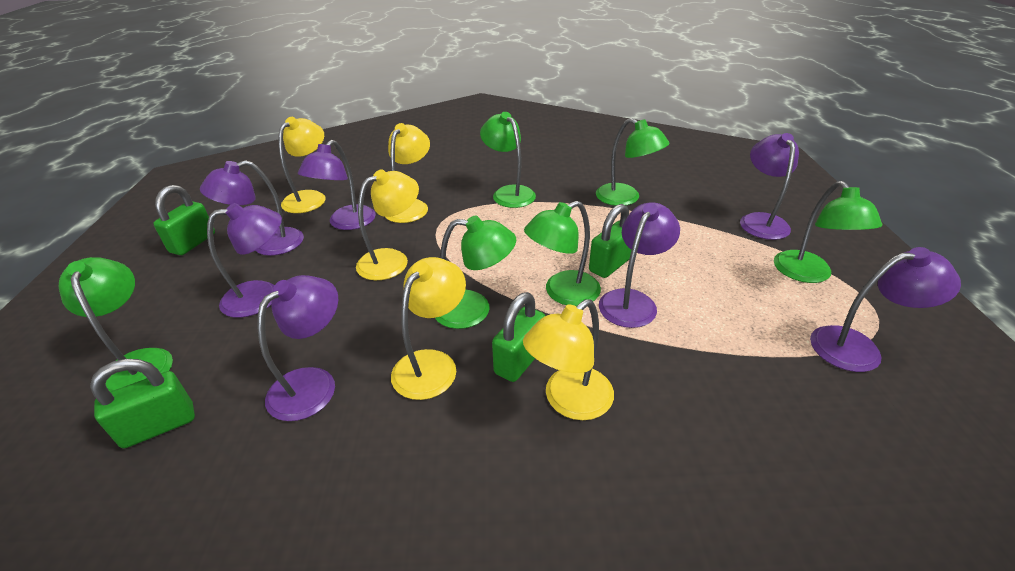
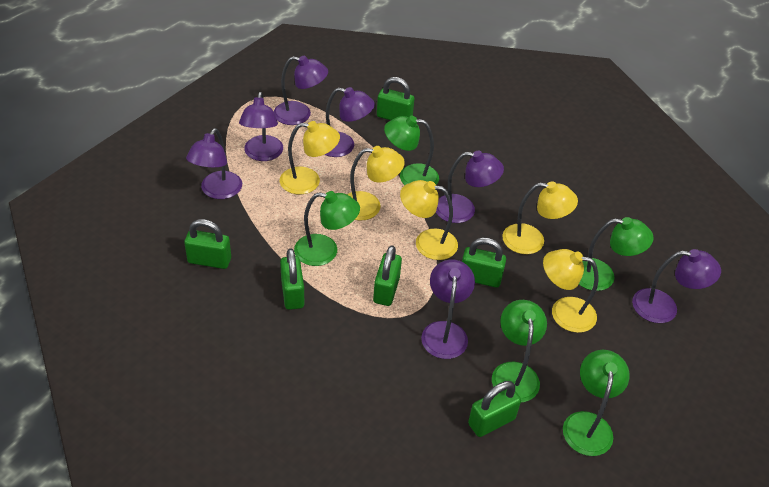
green lamp: [59,257,173,392] [435,215,516,329] [480,112,536,208] [524,201,601,306] [596,118,670,206] [774,181,882,283] = 6 -> [294,191,360,266] [384,116,439,185] [492,300,547,402] [563,350,630,456] [579,217,654,291] = 5
green padlock: [90,359,195,448] [153,185,215,255] [492,292,545,382] [589,204,631,278] = 4 -> [184,219,231,269] [280,248,304,310] [373,245,402,306] [377,77,414,120] [462,237,506,288] [468,381,521,437] = 6

